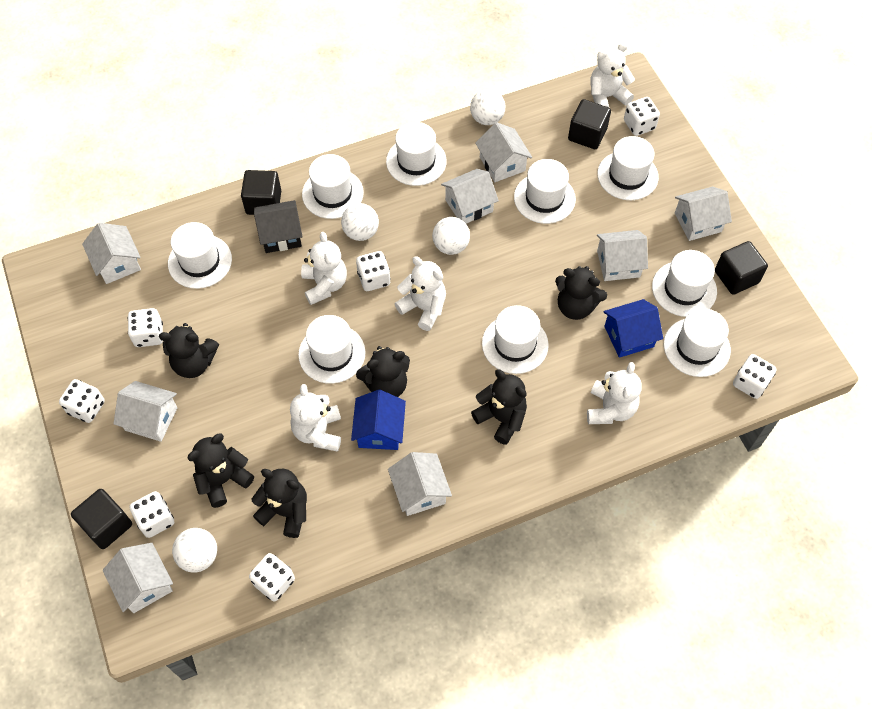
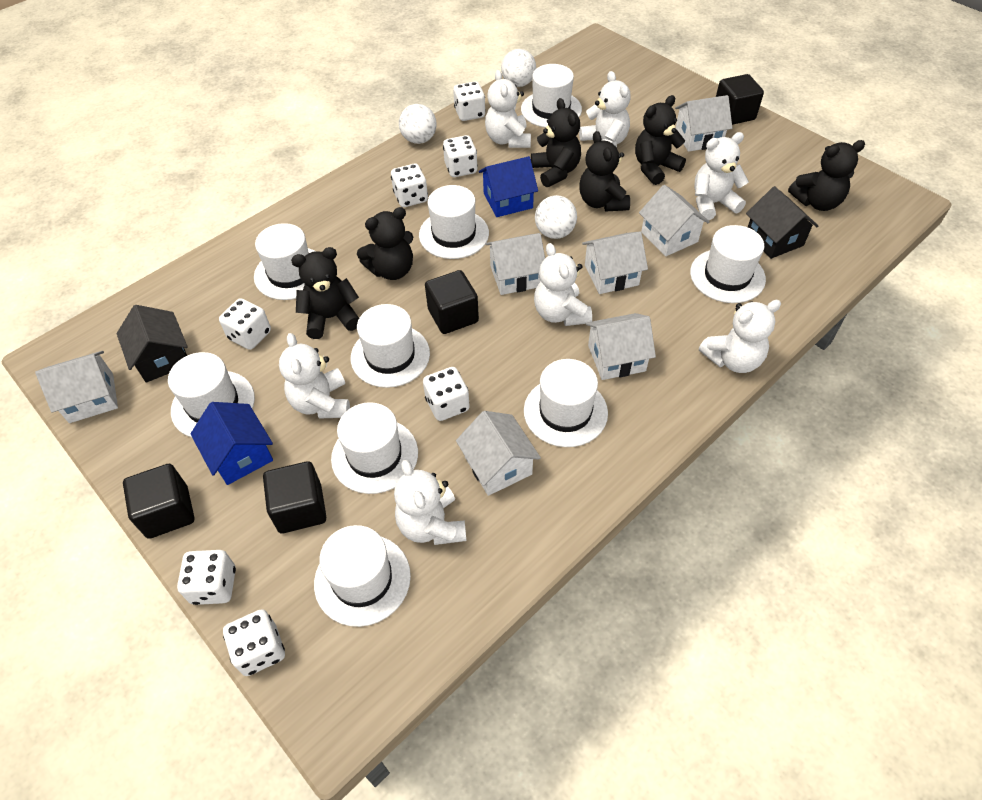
black house: [254,200,303,253] = 1 -> [117,305,188,383] [746,186,818,259] = 2
white ball: [172,528,217,573] [341,203,379,241] [432,217,470,255] [470,89,505,125] = 4 -> [399,104,437,144] [501,49,536,87] [535,195,577,239] = 3
white house: [82,223,141,284] [103,543,173,613] [113,381,177,442] [388,452,452,516] [441,169,499,224] [475,122,532,182] [597,230,648,281] [675,187,732,241] = 8 -> [35,351,118,423] [456,411,541,496] [486,233,545,295] [582,232,648,294] [586,313,656,380] [639,185,710,256] [675,95,732,152] = 7
white teddy bear: [290,384,341,452] [301,232,347,305] [395,256,446,331] [587,362,642,424] [590,42,635,108] = 5 -> [279,333,350,418] [394,460,467,545] [485,70,531,148] [534,243,592,326] [579,71,631,148] [694,132,749,220] [699,300,781,373] = 7

